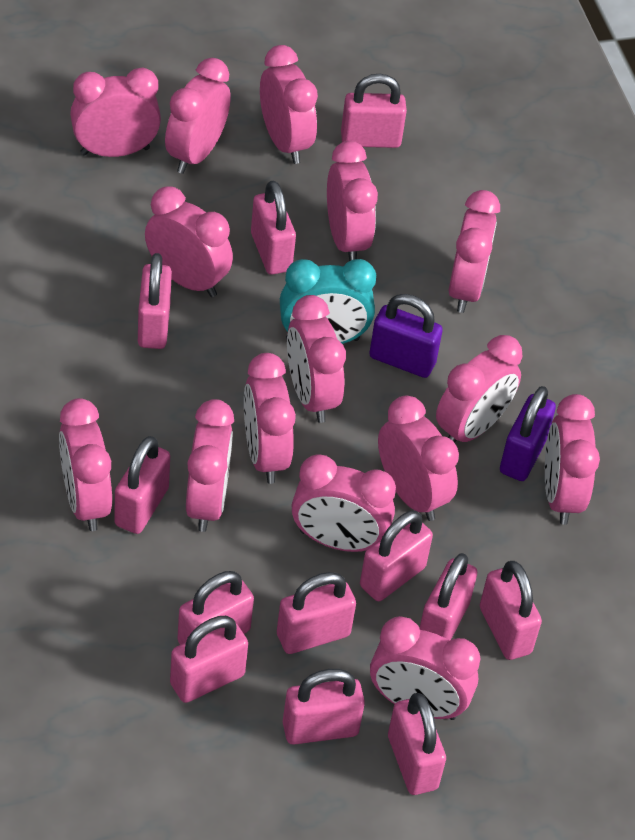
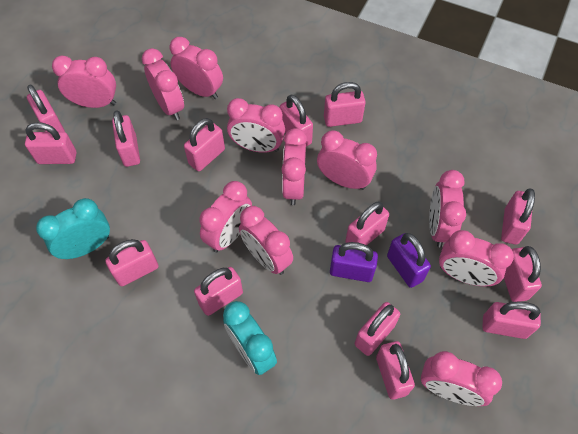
pink clock: [59,398,112,531] [70,67,161,157] [145,186,233,297] [165,58,231,174] [186,399,234,532] [244,353,296,484] [260,45,318,164] [287,295,346,423] [292,454,396,552] [327,141,378,261] [370,616,480,720] [378,396,459,521] [436,335,522,443] [449,190,500,313] [545,394,600,525] = 15 -> [52,56,116,108] [142,48,184,120] [170,37,223,99] [199,181,252,252] [227,98,285,153] [239,206,293,275] [282,128,307,205] [317,130,377,190] [421,351,502,406] [429,170,466,247] [439,230,514,286] = 11
pink padlock: [114,436,170,534] [138,253,172,349] [170,616,248,703] [177,571,254,645] [251,180,296,275] [277,572,356,654] [283,669,365,745] [341,73,407,148] [360,510,433,601] [388,693,446,795] [420,553,477,640] [480,561,542,660] = 12 -> [25,122,77,164] [27,85,65,132] [105,239,158,286] [112,110,140,167] [184,118,225,171] [194,267,243,316] [279,94,313,147] [324,82,366,127] [345,202,389,245] [355,302,400,356] [376,341,415,400] [483,302,541,339] [501,188,535,245] [504,246,542,302] = 14
turquoise clock: [280,259,376,344] = 1 -> [36,198,110,259] [223,301,277,375] = 2

